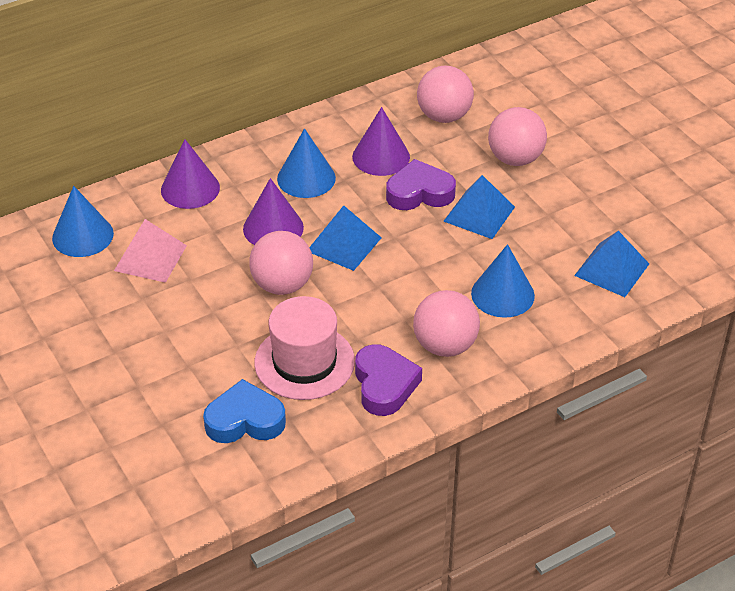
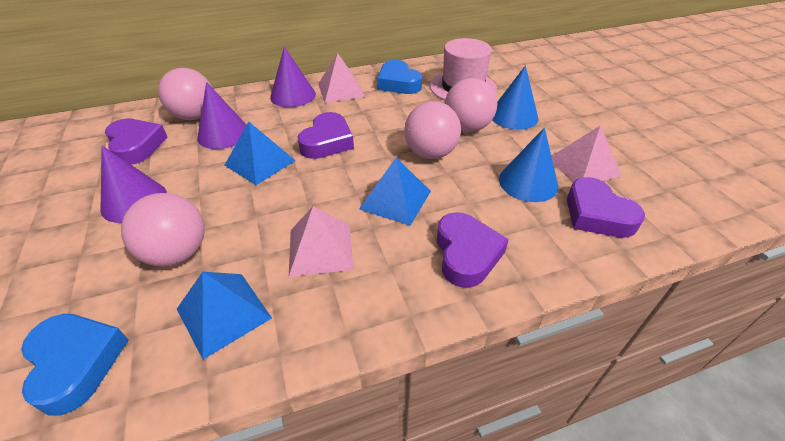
blue cone: [52,186,114,257] [277,128,336,198] [471,244,535,318] = 3 -> [492,65,538,130] [499,128,558,202] = 2
blue heart: [203,379,286,443] = 1 -> [21,314,129,416] [377,60,422,94] = 2
pink pyramid: [114,219,187,283] = 1 -> [289,206,354,277] [318,53,365,103] [552,125,622,182] = 3
purple heart: [355,344,422,416] [386,159,456,210] = 2 -> [105,119,168,165] [298,112,354,159] [437,212,509,288] [567,177,645,238] = 4

